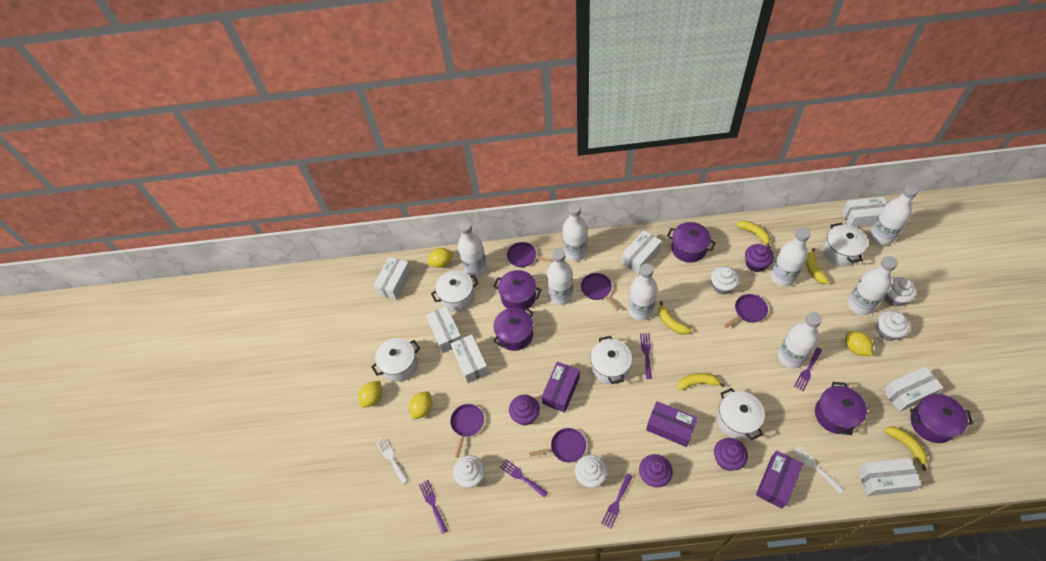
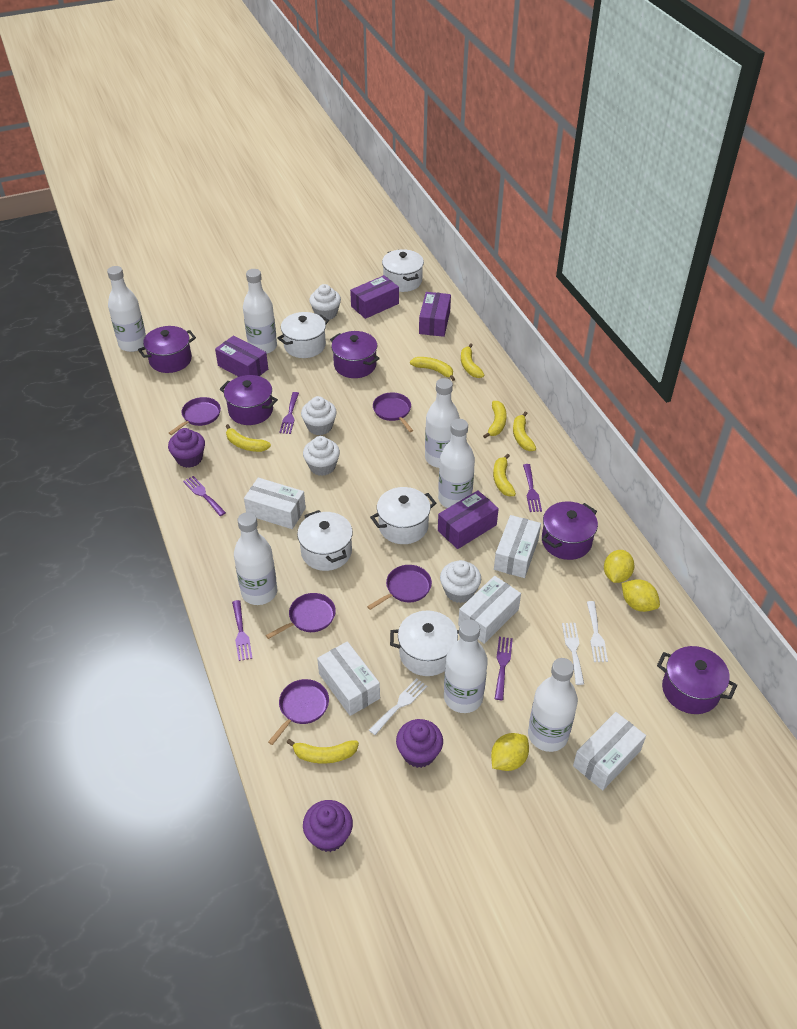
purple box: [542,362,580,413] [646,401,697,447] [756,451,803,509] = 3 -> [215,335,268,377] [350,275,399,319] [419,292,451,337] [438,490,499,549] = 4
purple cupcake: [509,395,540,425] [639,454,673,488] [714,438,748,471] [745,244,774,272] = 4 -> [168,428,205,468] [303,800,353,852] [396,719,443,768] = 3
white bottle: [458,221,487,277] [547,248,573,305] [563,203,588,261] [628,263,657,320] [770,228,811,287] [778,312,822,368] [847,256,898,315] [869,184,919,245] = 8 -> [107,266,146,352] [234,512,277,605] [243,269,277,354] [425,378,460,468] [438,419,475,508] [444,619,488,713] [528,658,578,752] = 7
white box: [373,257,412,300] [426,306,461,353] [451,334,489,383] [622,230,662,274] [842,197,887,227] [857,458,921,496] [882,366,943,412] = 7 -> [244,478,306,529] [317,641,380,716] [458,576,521,644] [494,515,541,578] [573,712,646,790] = 5
white cupcake: [453,455,485,488] [575,455,608,488] [711,266,740,295] [876,311,910,341] [884,277,917,306] = 5 -> [301,396,337,435] [303,436,340,476] [309,284,341,320] [440,560,481,603] = 4
white fork: [376,437,408,484] [792,445,844,493] = 2 -> [369,678,427,735] [562,623,584,685] [587,601,608,662] = 3
yellow banana: [658,301,692,335] [677,373,725,390] [736,220,770,248] [806,248,830,284] [884,427,927,471] = 5 -> [226,424,271,452] [286,739,359,764] [410,357,455,381] [461,343,484,378] [483,401,507,438] [493,453,516,496] [513,412,536,451] = 7
yellow lemon: [358,381,382,408] [409,391,433,420] [427,248,454,268] [846,331,873,356] = 4 -> [491,733,529,771] [604,550,635,583] [622,579,660,612] = 3

